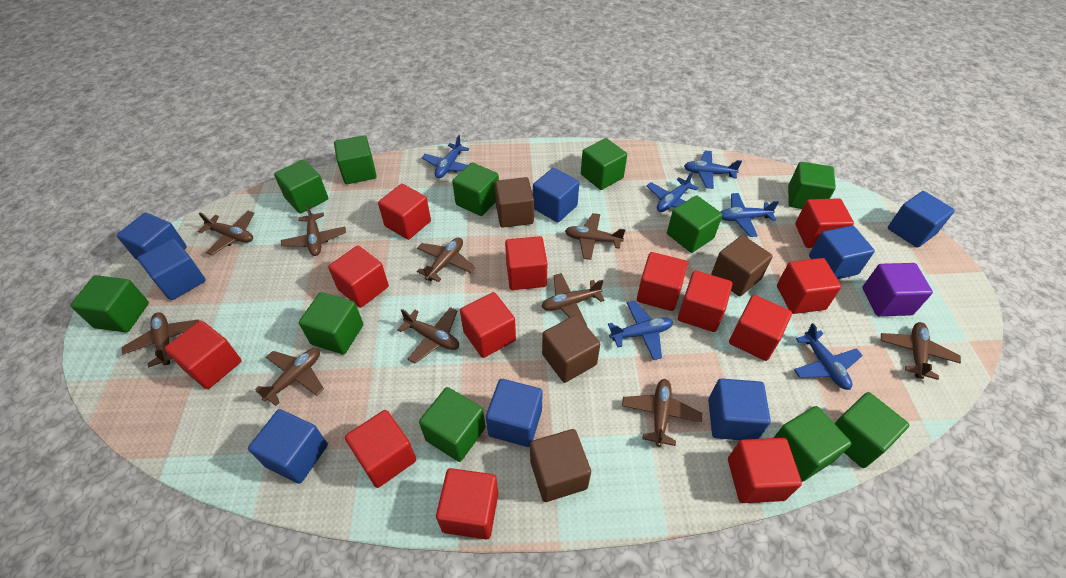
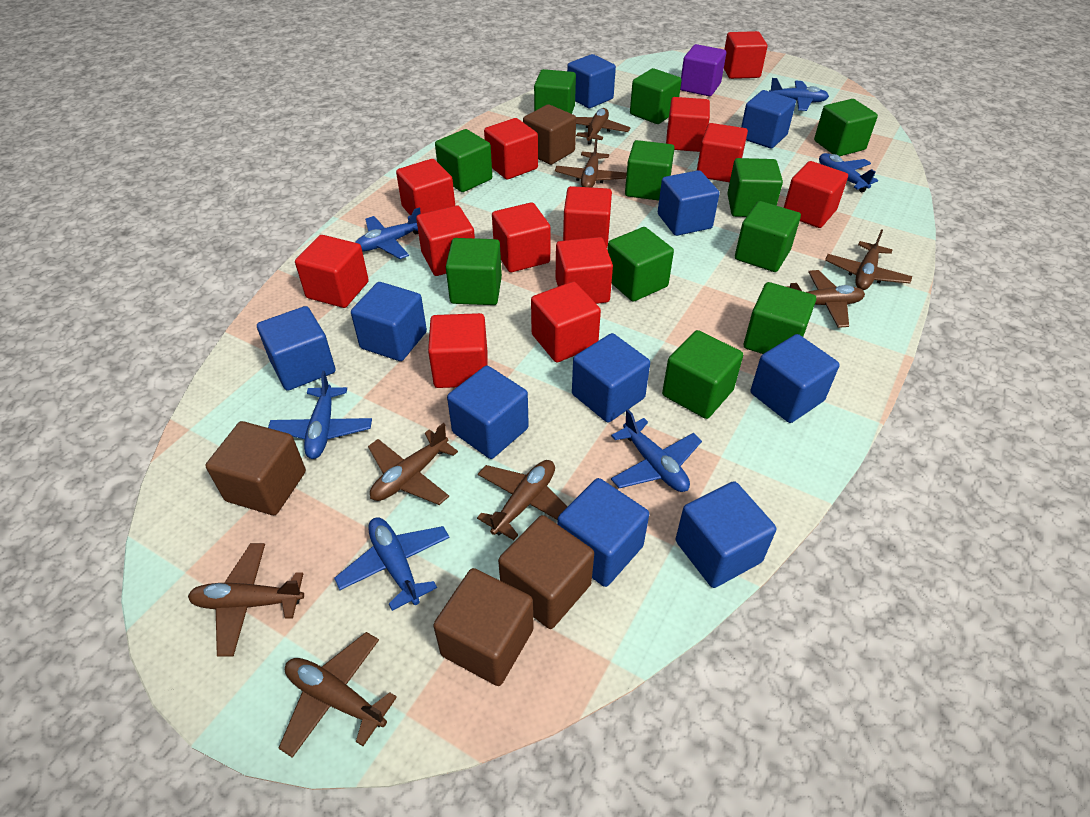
blue cube: [117,213,187,260] [137,239,206,300] [248,409,328,484] [486,379,543,447] [533,168,579,222] [708,378,771,440] [809,225,875,279] [888,191,955,248] = 8 -> [257,306,336,391] [351,282,427,361] [447,365,529,459] [557,478,649,587] [567,54,616,108] [572,333,650,422] [658,170,720,236] [676,481,776,588] [741,90,796,149] [751,334,840,423] = 10
brown plane: [122,312,199,368] [198,211,254,255] [255,348,324,406] [281,204,346,256] [397,307,459,363] [417,238,475,282] [541,273,605,326] [565,213,626,260] [622,379,702,447] [881,322,961,380] = 10 -> [188,543,304,657] [279,632,397,758] [368,423,458,505] [477,460,567,540] [555,138,627,187] [576,108,630,145] [786,270,865,328] [825,229,912,290] = 8

